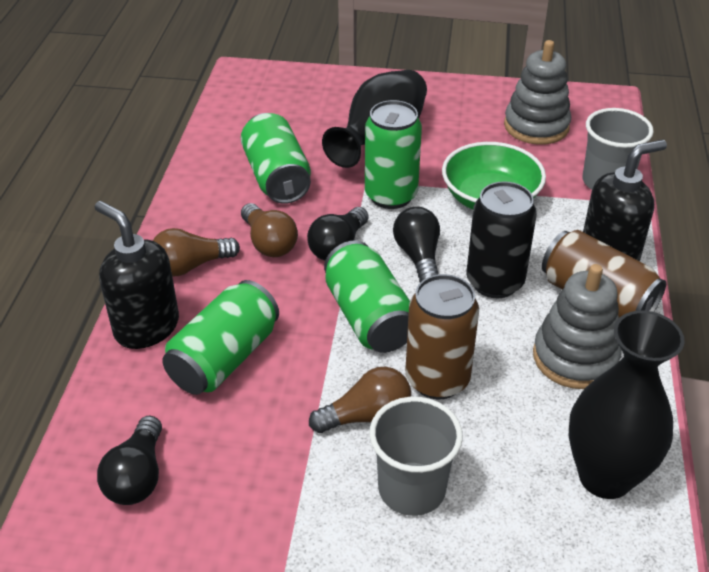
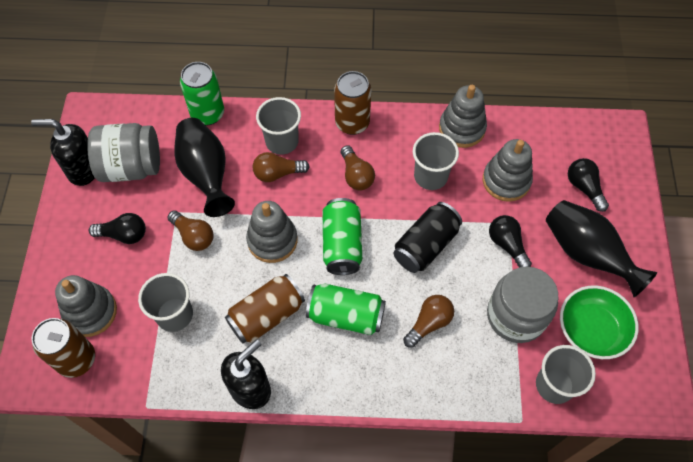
brown can: [405,274,479,399] [542,230,666,318] = 2 -> [31,318,95,378] [225,274,305,343] [334,71,371,135] = 3
brown light bulb: [153,228,240,277] [241,203,298,257] [309,367,411,433] = 3 -> [167,210,214,251] [253,152,310,182] [341,145,375,191] [403,295,454,348] = 4
green can: [162,280,279,395] [241,113,311,204] [324,240,410,353] [365,100,422,209] = 4 -> [180,62,224,125] [306,284,386,335] [322,198,362,275] = 3
grey cup: [369,397,463,516] [583,108,654,189] = 2 -> [138,273,193,332] [256,97,301,155] [413,132,459,190] [536,345,596,404] = 4
grey jar: none = 0 -> [87,123,160,182] [487,267,558,343] = 2
grey stacking toy: [504,40,571,145] [533,264,622,389] = 2 -> [55,275,117,337] [246,201,297,263] [439,85,487,148] [483,139,533,202] = 4

